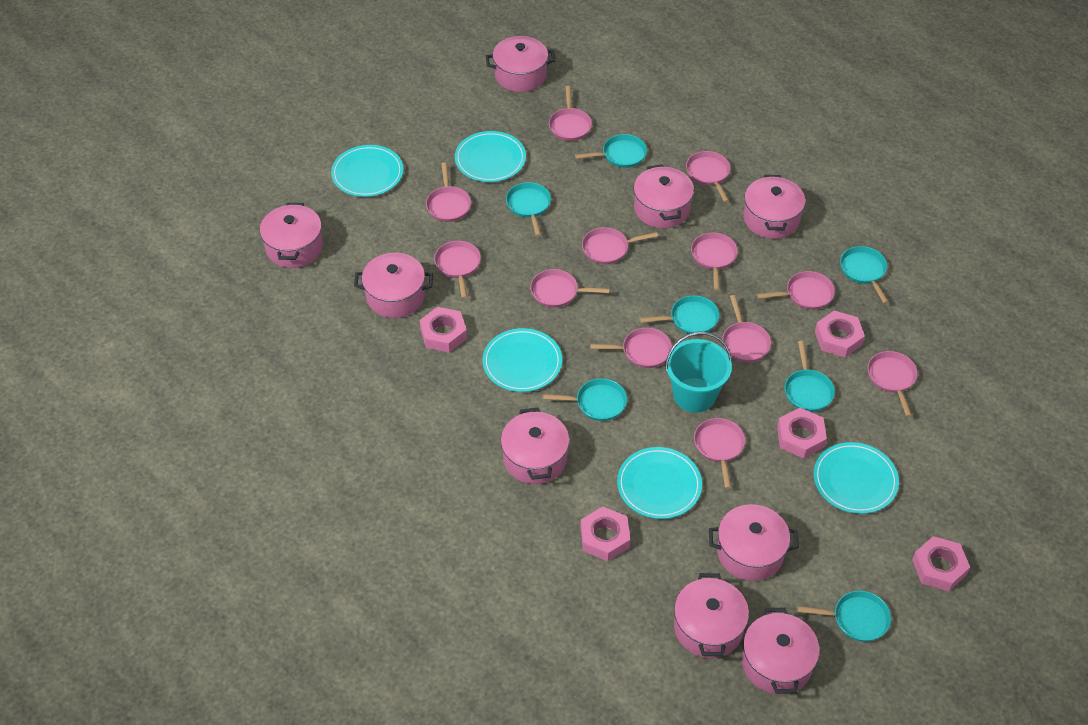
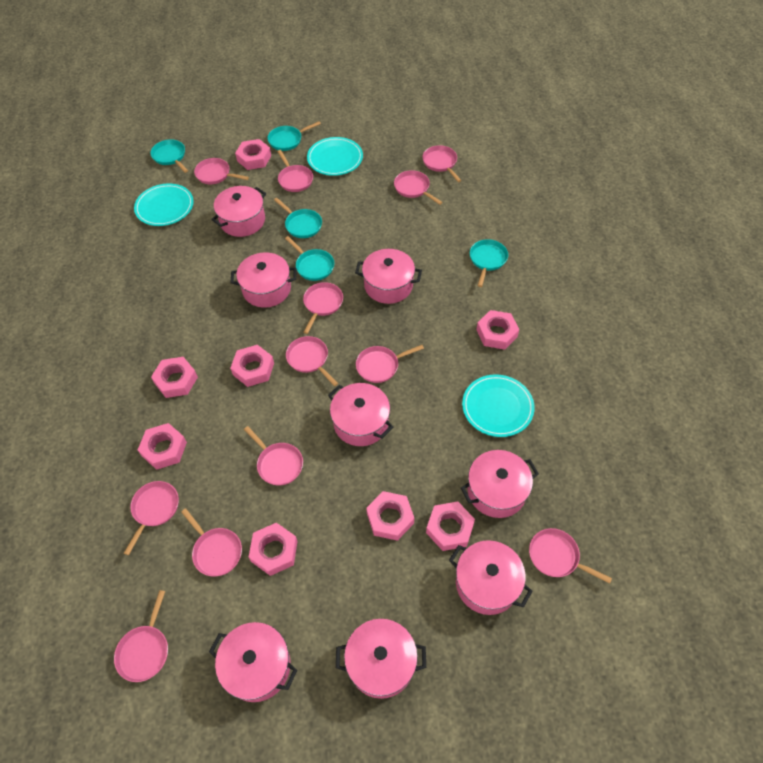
pink nut: [420,307,467,353] [581,507,630,561] [777,408,827,459] [815,311,865,357] [912,536,970,591] = 5 -> [138,423,187,470] [151,357,198,398] [230,345,274,387] [235,139,271,170] [249,523,298,576] [366,491,414,541] [426,502,475,551] [476,310,520,350] = 8
pink pot: [260,203,323,268] [354,253,433,318] [486,36,556,92] [501,408,570,484] [634,164,694,228] [674,573,749,658] [709,504,799,581] [742,608,820,695] [743,175,805,239] = 9 -> [209,622,297,702] [211,186,266,237] [230,252,296,308] [328,383,393,446] [336,619,426,699] [355,249,422,304] [449,540,533,615] [461,450,539,518] = 8
turquoise bucket: [665,332,732,413] = 1 -> none = 0
turquoise pan: [506,182,551,236] [543,378,627,421] [575,134,647,168] [640,295,719,334] [785,341,835,412] [797,591,891,642] [840,246,888,304] = 7 -> [150,139,188,173] [267,121,321,151] [274,198,322,238] [285,236,334,281] [470,239,508,287] = 5
turquoise plate: [331,145,403,197] [455,131,526,182] [483,328,562,392] [617,447,702,519] [814,442,899,514] = 5 -> [134,183,194,226] [307,137,363,176] [462,374,535,437] = 3

